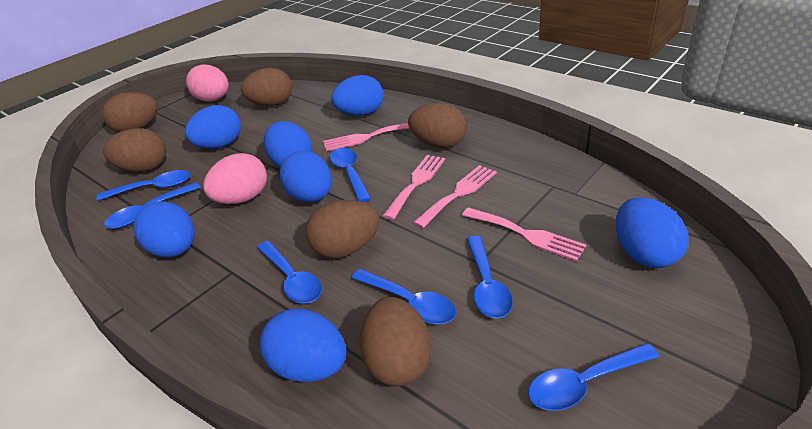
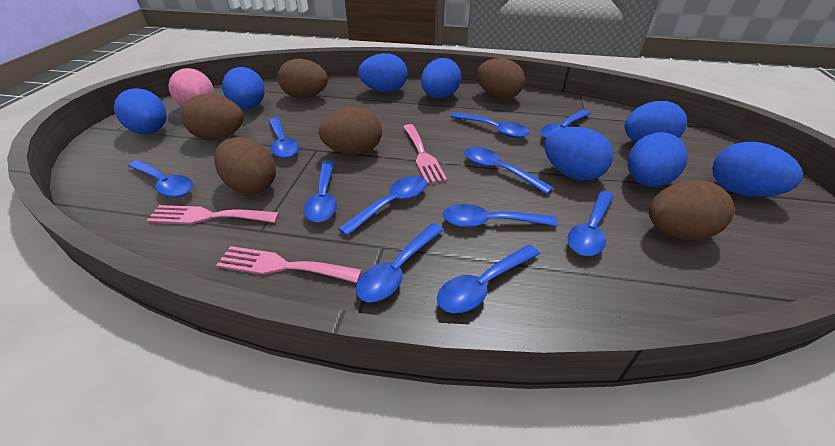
blue egg: [133,201,195,257] [185,105,241,149] [260,309,347,382] [264,121,312,167] [279,151,332,202] [331,75,383,116] [616,197,689,268] = 7 -> [114,88,167,134] [222,67,265,109] [358,53,407,92] [421,58,461,99] [544,127,613,181] [625,101,687,143] [627,132,688,187] [712,142,803,197] = 8
blue spoon: [96,170,191,201] [104,182,200,229] [257,241,322,304] [330,148,371,202] [351,269,456,324] [467,236,513,318] [528,343,660,411] = 7 -> [128,160,193,197] [269,118,299,158] [303,161,337,222] [338,175,427,236] [356,223,444,302] [437,245,540,313] [442,204,558,228] [450,112,530,138] [464,147,553,194] [540,110,591,139] [567,190,614,256] = 11
pink egg: [186,64,229,101] [203,153,267,204] = 2 -> [168,68,214,107] = 1
pink fork: [323,123,410,151] [382,155,445,220] [413,165,497,228] [462,207,587,262] = 4 -> [146,205,279,224] [216,246,362,283] [403,124,447,184] = 3

